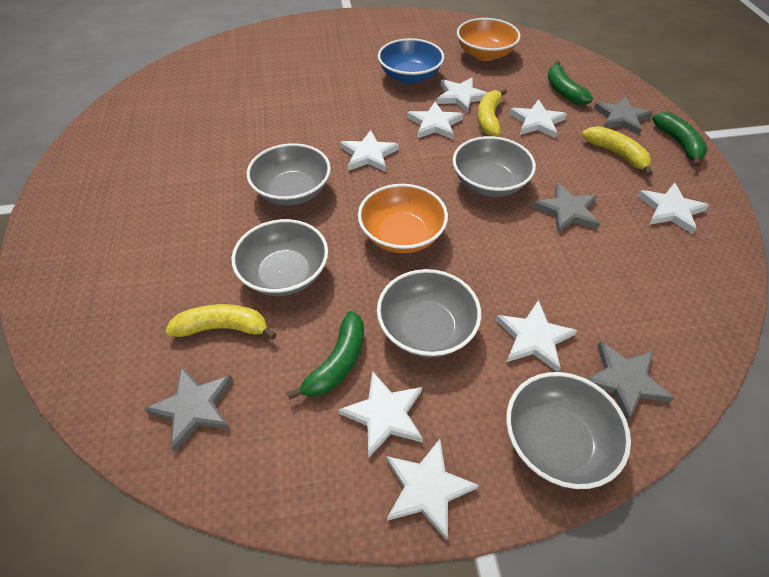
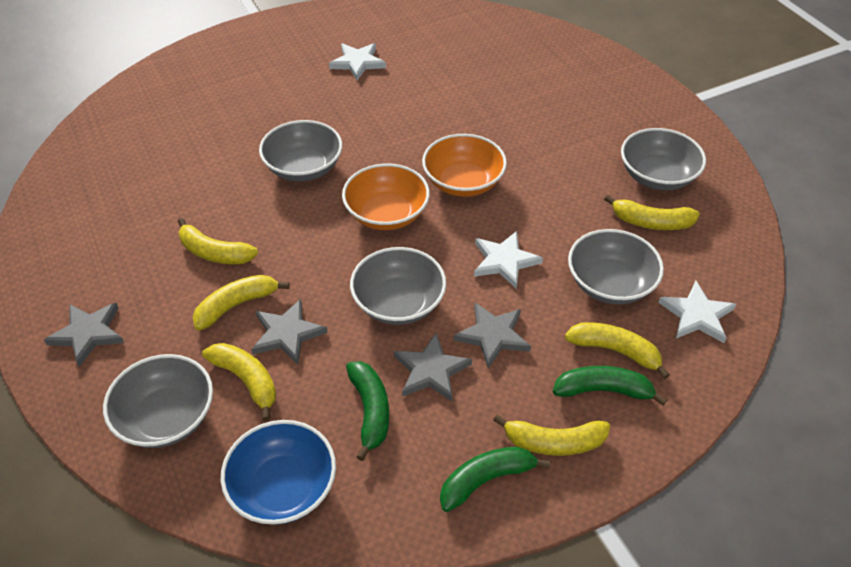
white star: [338,371,423,458] [340,130,399,172] [386,439,479,541] [407,102,463,139] [437,78,488,113] [496,300,577,372] [509,100,567,138] [638,183,709,234] = 8 -> [329,43,386,81] [474,231,543,288] [658,281,736,343] = 3
yellow banana: [165,304,276,340] [477,89,507,137] [582,126,653,176] = 3 -> [178,218,258,264] [193,275,290,330] [202,343,276,421] [493,415,610,456] [565,322,670,379] [604,195,700,230] = 6

